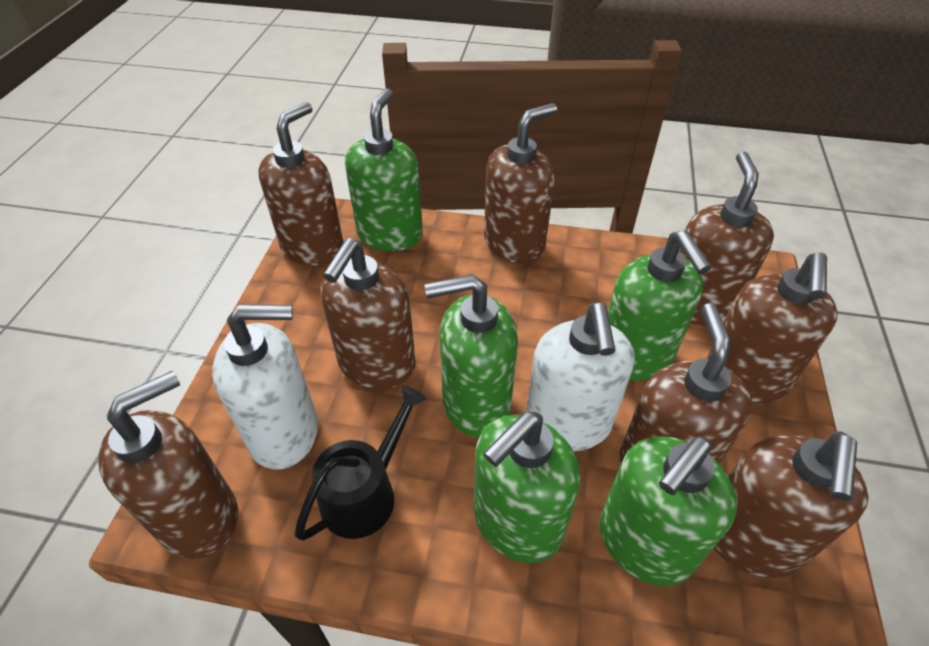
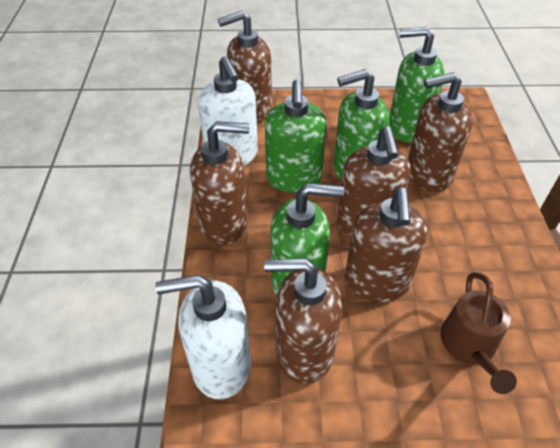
black watering can: [295,385,427,541] = 1 -> none = 0
brown soap dispenser: [98,371,238,559] [258,102,343,266] [321,238,416,389] [484,103,557,263] [620,303,753,464] [679,152,774,326] [706,252,838,403] [713,431,868,578] = 8 -> [190,121,249,246] [218,11,272,123] [264,258,342,384] [337,126,411,238] [345,188,428,302] [408,72,472,192] = 6
brown watering can: none = 0 -> [441,272,517,394] = 1
green soap dispenser: [345,89,423,251] [424,274,518,437] [474,412,580,563] [599,436,737,586] [608,230,712,381] = 5 -> [265,79,327,193] [270,183,344,296] [334,69,390,180] [389,27,444,143] = 4

